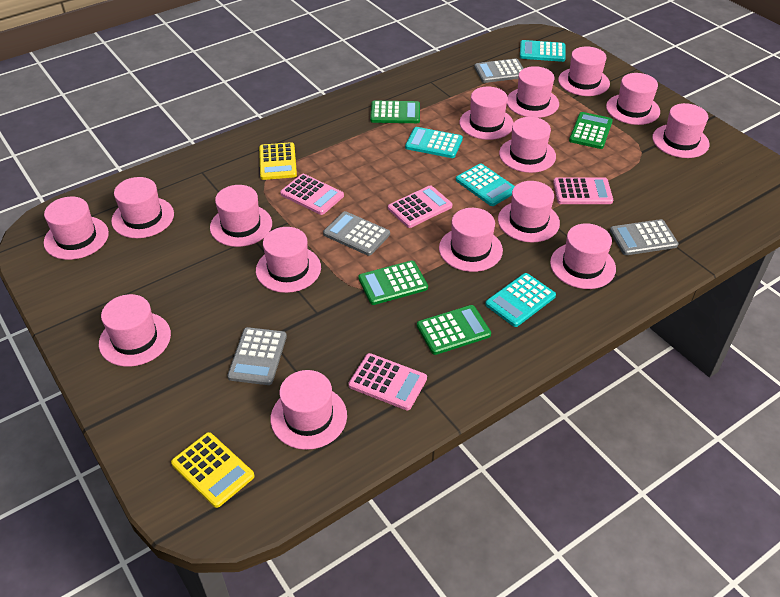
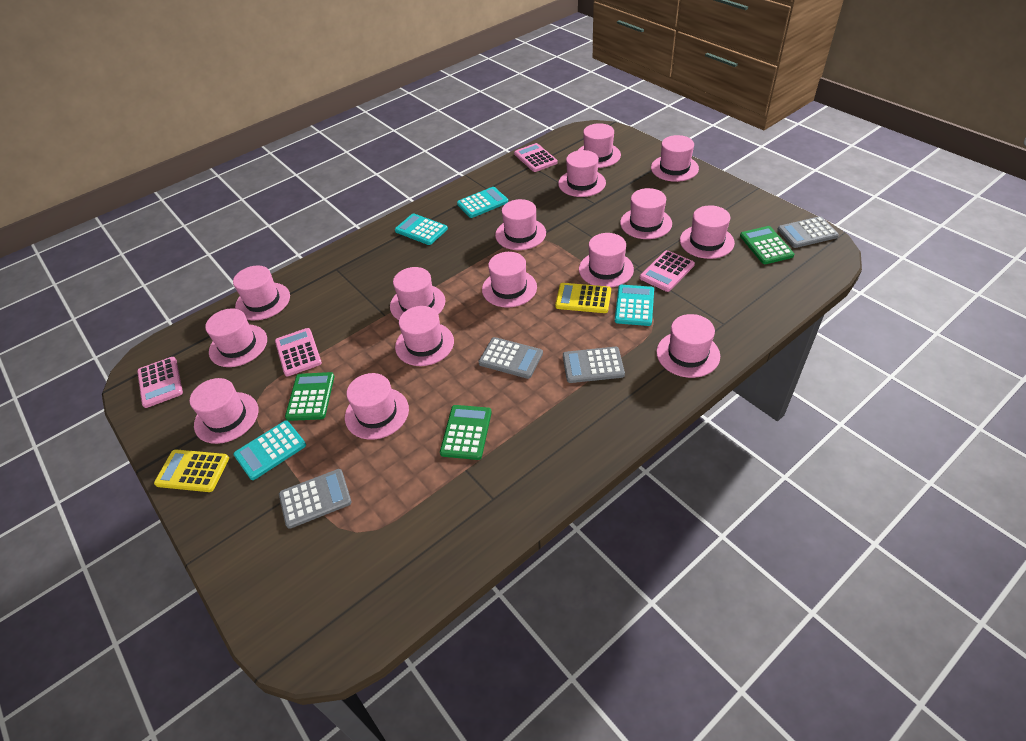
green calculator: [358,261,428,305] [370,101,420,123] [417,305,491,355] [569,112,613,149] = 4 -> [285,372,334,421] [440,405,492,460] [740,226,794,264] = 3

